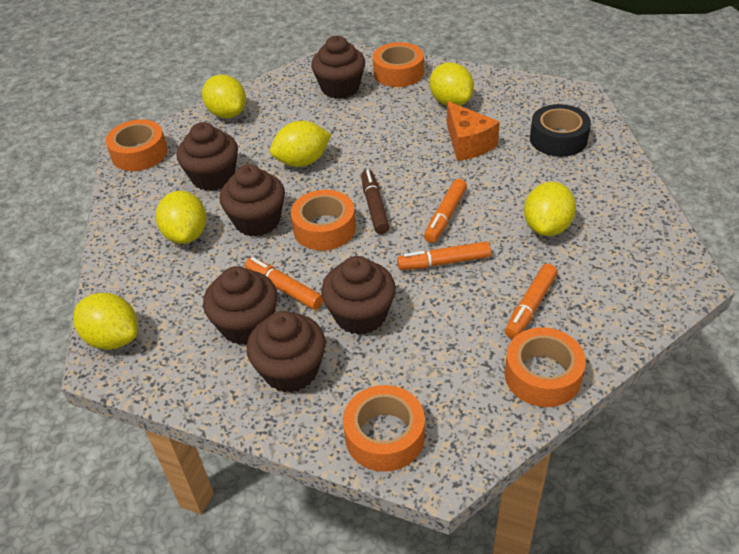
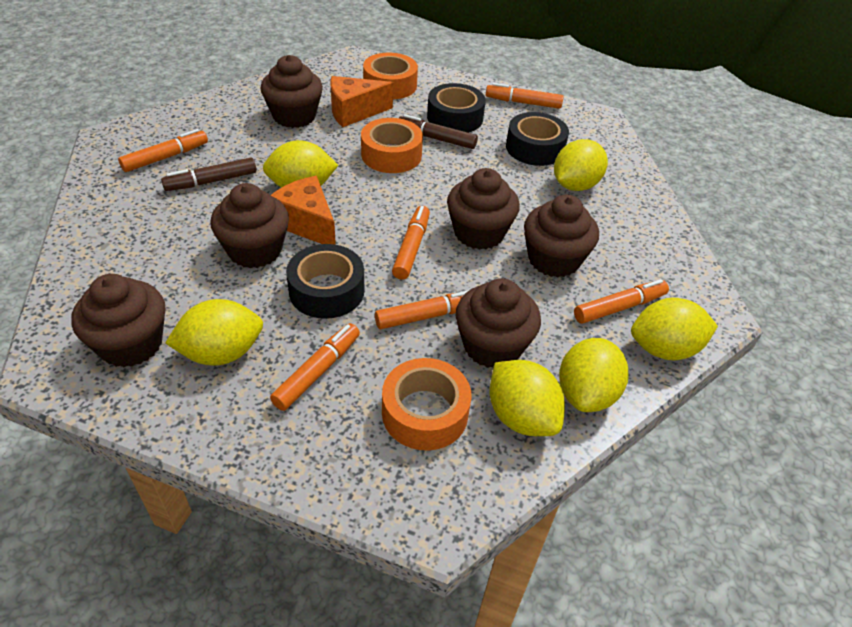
black tape: [530,104,591,157] = 1 -> [286,244,364,319] [427,83,486,133] [506,112,569,166] = 3
brown marker: [361,170,390,234] = 1 -> [161,158,256,191] [399,114,478,149] = 2
orange cheese: [447,101,500,161] = 1 -> [271,176,336,245] [330,76,393,127] = 2
orange marker: [245,257,323,310] [397,241,491,270] [424,179,467,243] [505,264,557,339] = 4 -> [118,129,208,172] [270,323,360,411] [375,290,469,329] [392,206,430,280] [486,83,564,109] [574,279,669,324] = 6
orange tape: [106,119,167,171] [291,190,356,251] [343,385,425,472] [373,42,424,87] [504,327,586,407] = 5 -> [361,118,423,173] [363,53,418,99] [382,358,472,451] = 3

